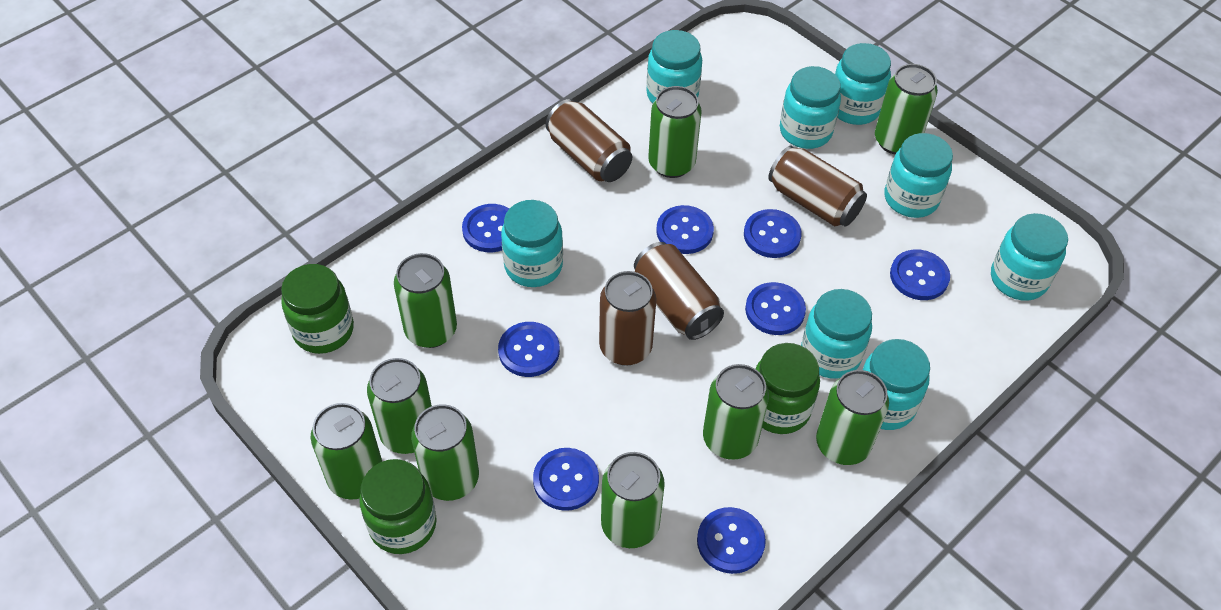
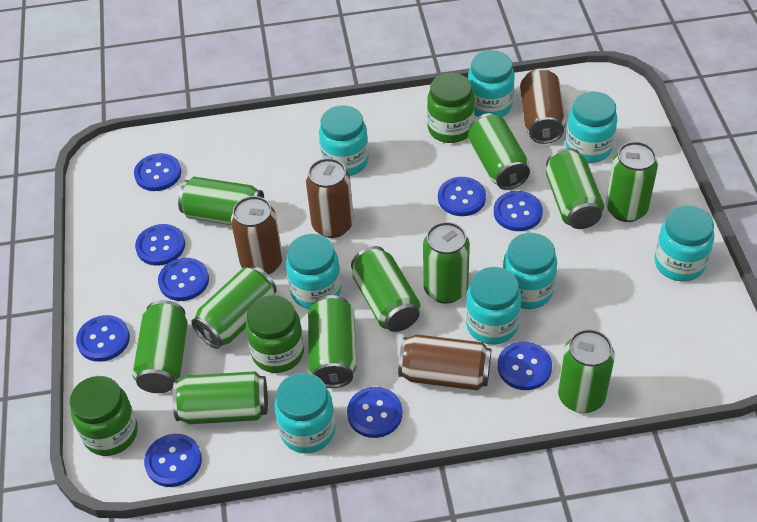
blue button: [462,204,509,252] [498,322,560,377] [533,448,599,511] [656,205,714,254] [697,507,766,574] [744,209,802,258] [745,282,806,335] [890,249,950,300] = 8 -> [76,315,130,362] [134,153,181,191] [135,224,185,266] [144,434,202,487] [158,258,209,301] [347,387,402,438] [438,177,486,216] [494,191,543,231] [498,341,552,390] = 9
green can: [311,403,382,500] [367,358,432,454] [394,253,457,348] [411,404,479,501] [601,452,665,548] [648,86,702,178] [703,364,769,460] [816,370,889,465] [875,64,938,154] = 9 -> [132,300,188,393] [172,371,268,424] [178,177,264,225] [191,266,277,349] [308,295,357,388] [351,246,420,332] [423,222,470,304] [468,113,530,190] [546,148,604,229] [558,329,615,413] [606,142,658,222] = 11

